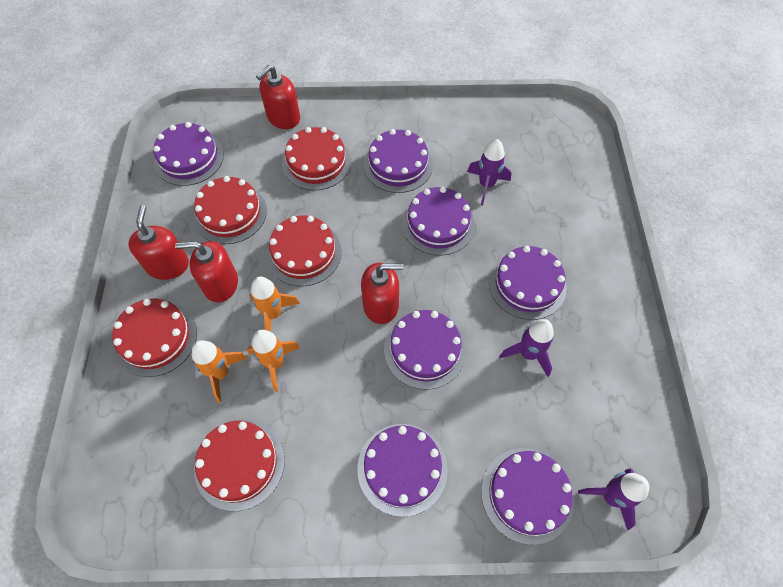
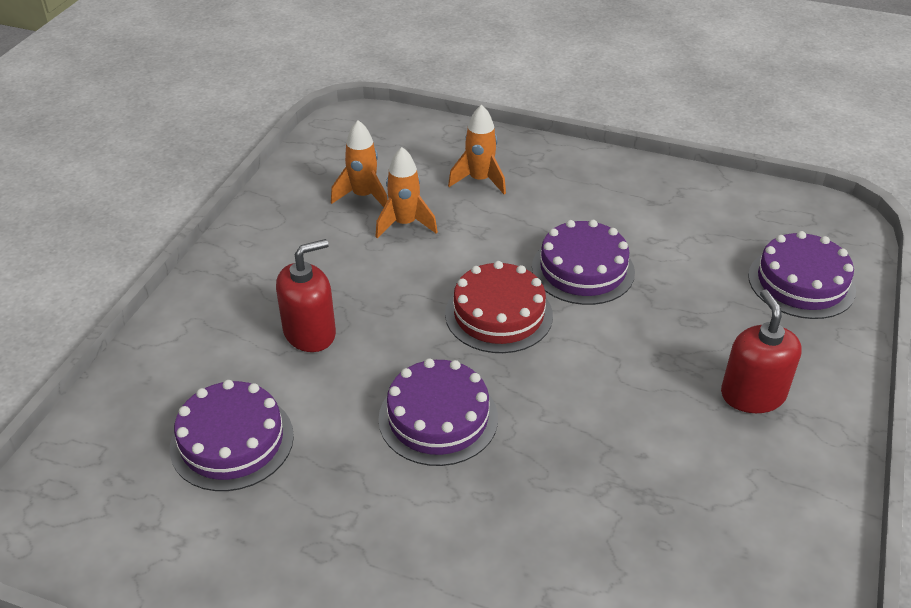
purple cake: [153,122,224,186] [357,424,448,517] [364,129,433,193] [384,310,466,390] [402,187,475,256] [481,448,574,545] [489,246,567,320] = 7 -> [170,380,294,491] [378,358,498,466] [532,220,635,305] [748,231,856,319] = 4
purple rocket: [467,139,511,205] [499,319,554,377] [578,468,649,531] = 3 -> none = 0
red cake: [112,299,197,377] [193,176,267,244] [194,419,285,511] [266,215,342,286] [282,127,351,190] = 5 -> [445,261,553,353] = 1
red soap dispenser: [128,205,189,280] [175,241,238,303] [256,65,300,129] [361,263,404,324] = 4 -> [276,239,336,352] [721,290,802,413] = 2

